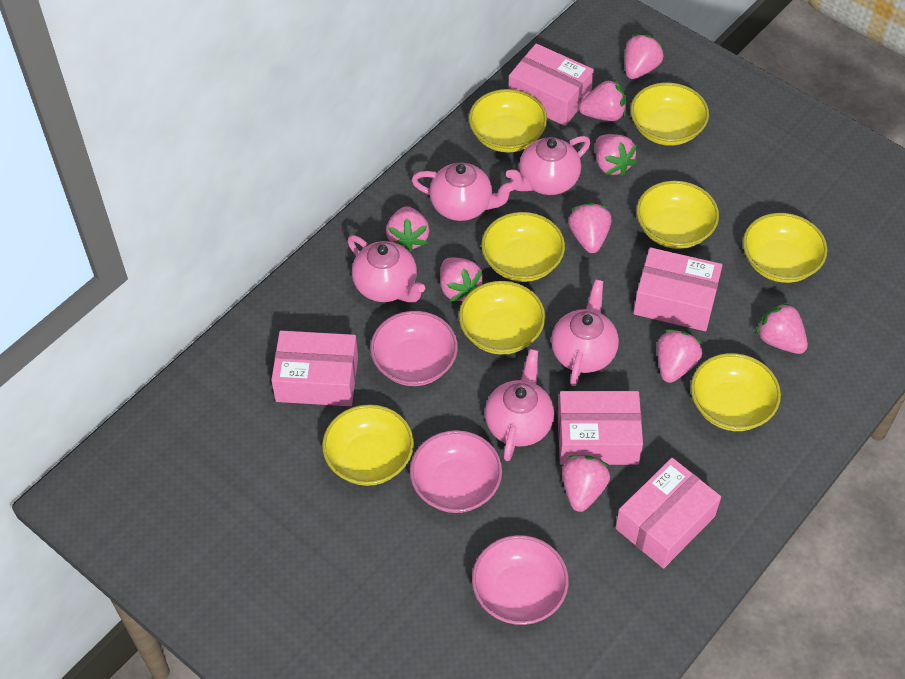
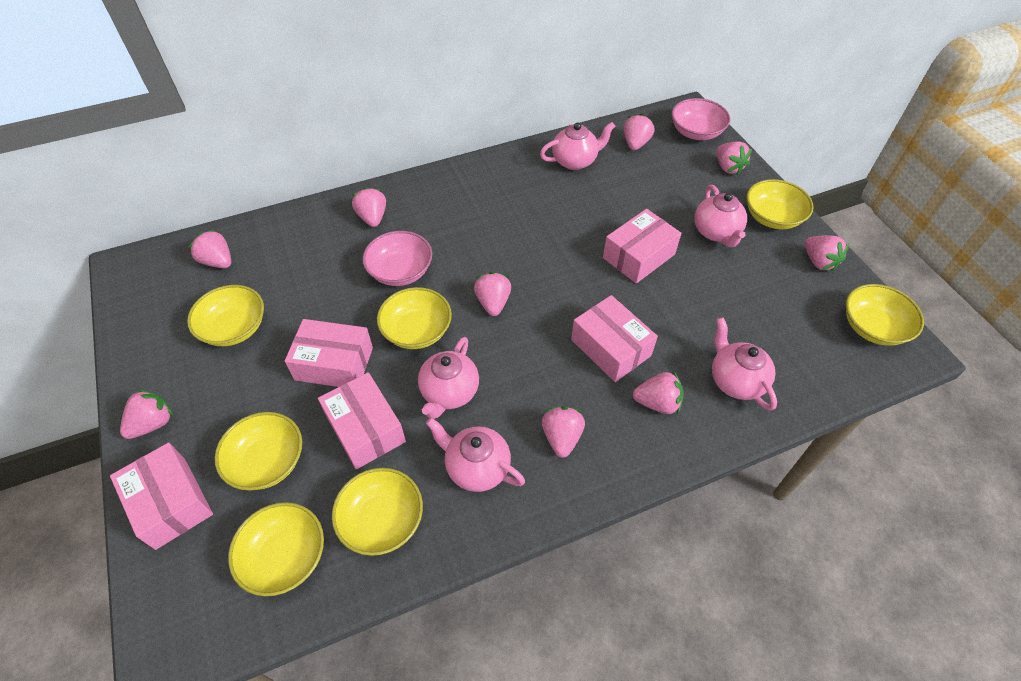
pink bowl: [370,311,458,386] [410,430,502,513] [472,535,569,625] = 3 -> [362,231,432,286] [672,98,730,140] = 2
yellow bowl: [322,404,414,486] [459,281,545,355] [469,89,547,153] [481,212,565,282] [630,82,709,146] [636,181,719,249] [691,353,781,431] [743,213,828,283] = 8 -> [187,285,264,346] [215,412,302,491] [228,502,324,596] [332,468,423,556] [377,287,452,349] [747,179,814,229] [846,284,924,346] = 7

